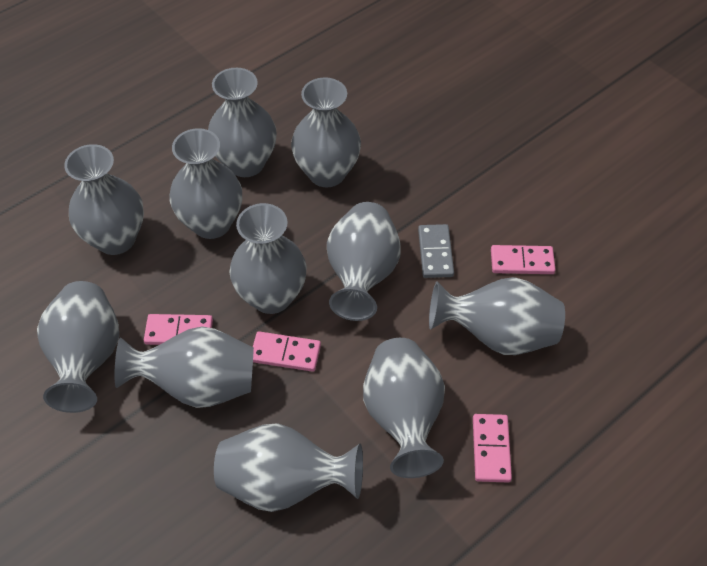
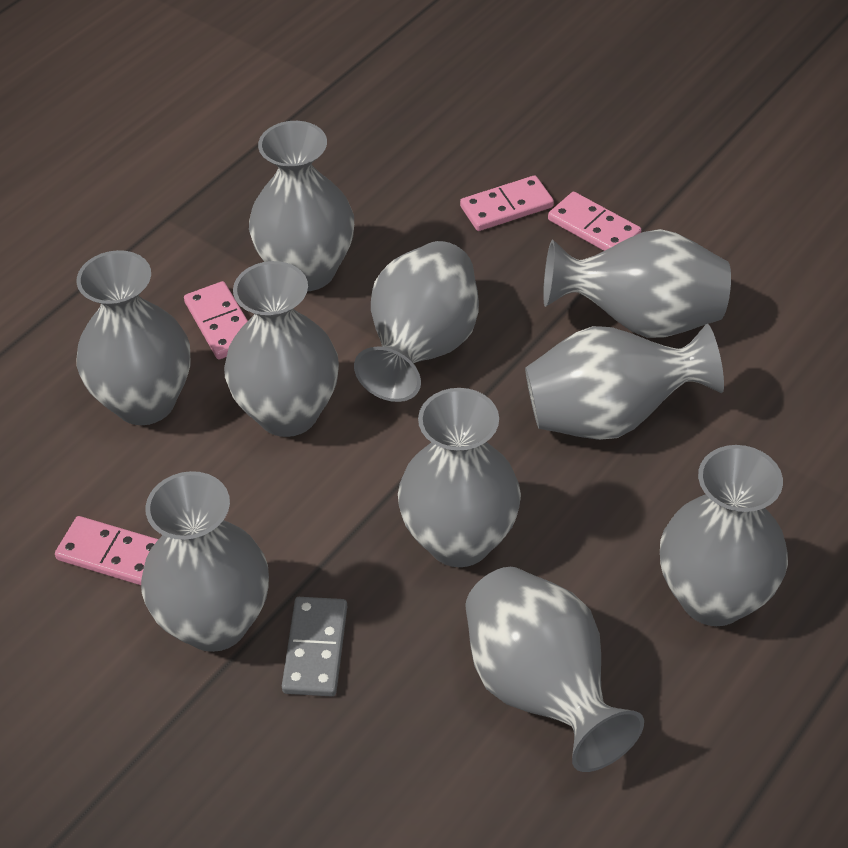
grey vase: [37,281,119,413] [64,144,144,255] [115,326,254,408] [170,128,242,239] [208,68,277,177] [214,423,363,512] [229,203,307,314] [291,77,361,187] [327,202,401,321] [363,338,445,478] [429,277,565,355] = 11 -> [76,250,191,425] [141,471,269,652] [224,261,339,437] [249,121,354,291] [354,241,479,402] [398,388,521,567] [465,567,644,772] [525,324,724,440] [543,229,731,338] [660,445,788,626] = 10

